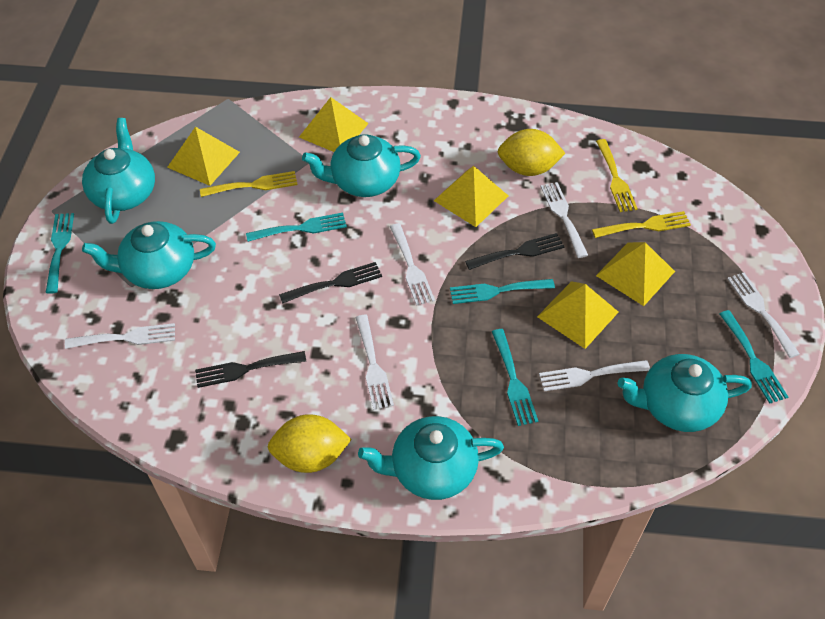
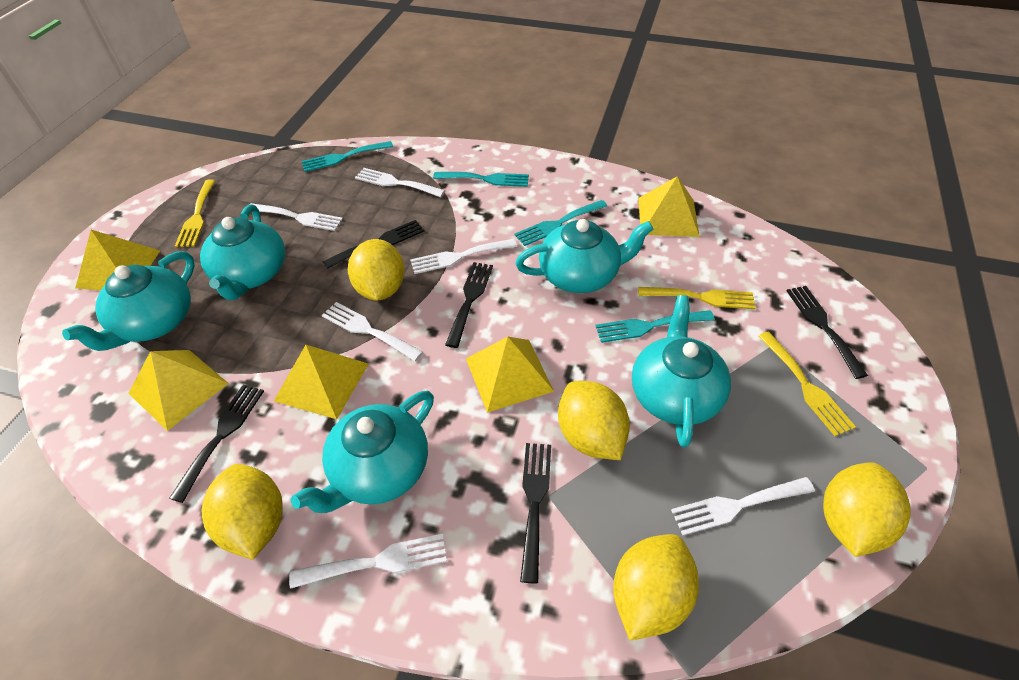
black fork: [195,351,306,388] [279,262,382,304] [465,233,565,270] = 3 -> [169,385,264,503] [323,220,424,269] [445,262,493,348] [520,443,551,584] [786,286,868,379] = 5
turquoise fork: [45,213,74,294] [246,213,347,242] [450,279,555,304] [492,329,538,426] [719,310,788,404] = 5 -> [301,141,393,172] [433,172,529,187] [514,200,607,246] [595,310,715,343] = 4
yellow lemon: [268,414,352,473] [497,129,565,176] = 2 -> [202,464,283,560] [348,239,405,300] [558,381,630,460] [613,534,699,640] [823,462,911,557] = 5

